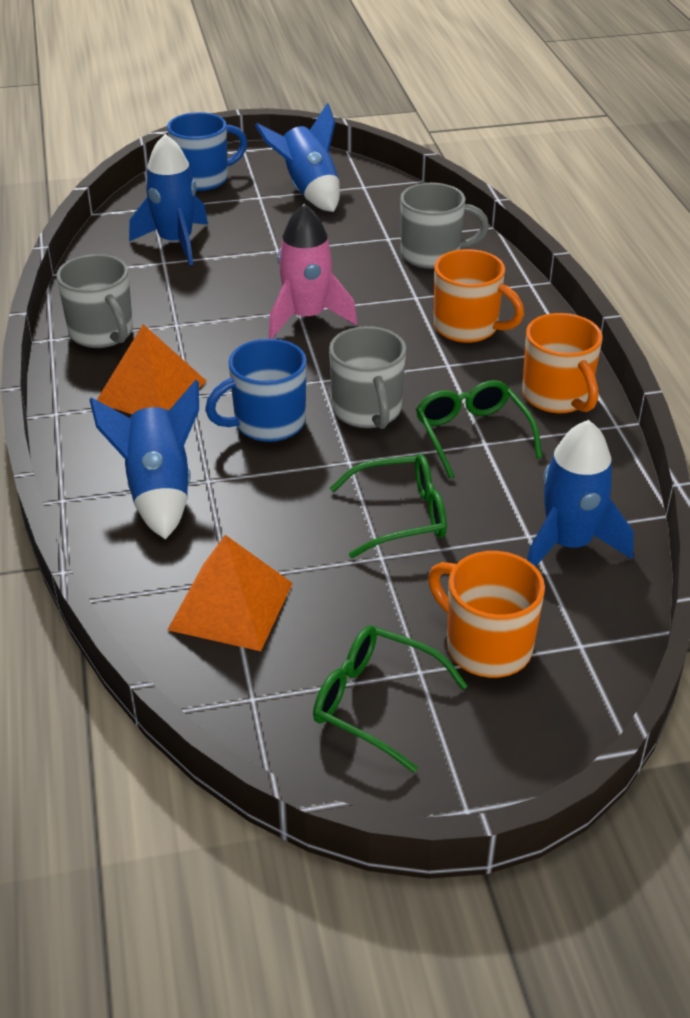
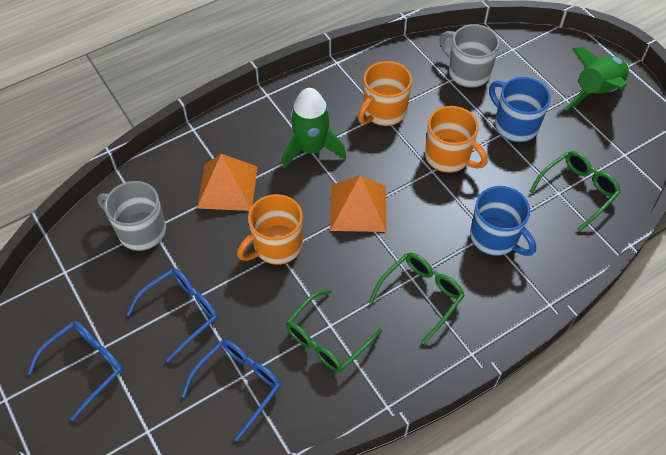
blue glasses: none = 0 -> [27,321,124,421] [126,268,218,362] [181,340,281,441] = 3
blue rocket: [90,380,199,539] [129,134,208,265] [255,103,340,212] [527,420,634,567] = 4 -> none = 0
green rocket: none = 0 -> [282,88,346,169] [565,47,629,111] = 2
grey mug: [56,254,133,348] [329,326,406,429] [400,183,489,269] = 3 -> [97,181,166,251] [439,24,500,88] = 2
pink rocket: [269,204,357,339] = 1 -> none = 0

